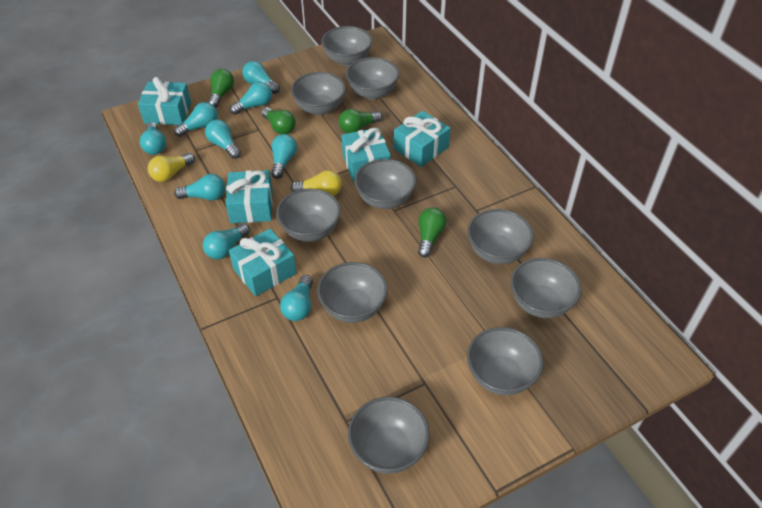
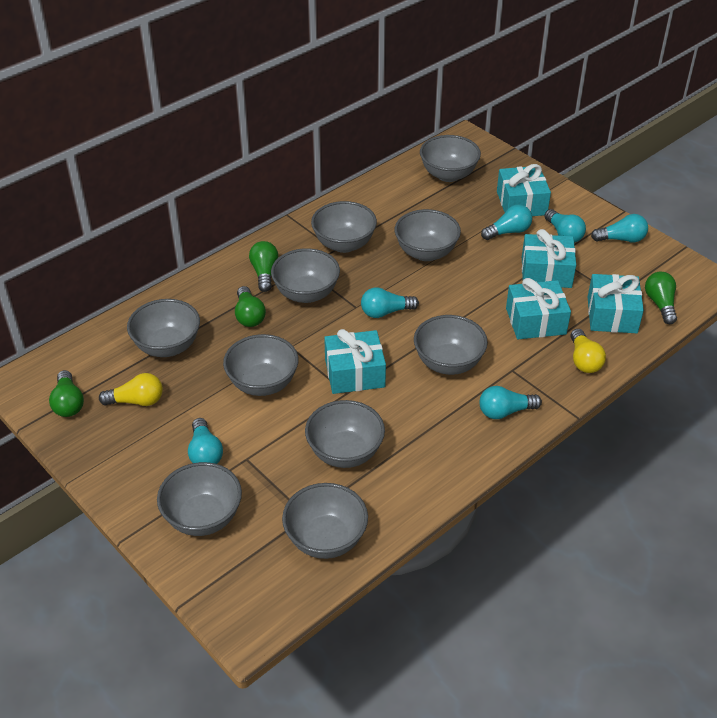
turquoise light bulb: [140,122,166,155] [174,102,218,137] [174,174,225,201] [203,223,250,259] [205,119,241,159] [230,82,272,115] [242,61,280,94] [271,134,297,179] [280,275,313,321] = 9 -> [188,418,223,464] [361,287,419,318] [479,386,542,419] [481,204,532,240] [544,209,586,243] [591,214,648,243] = 6

